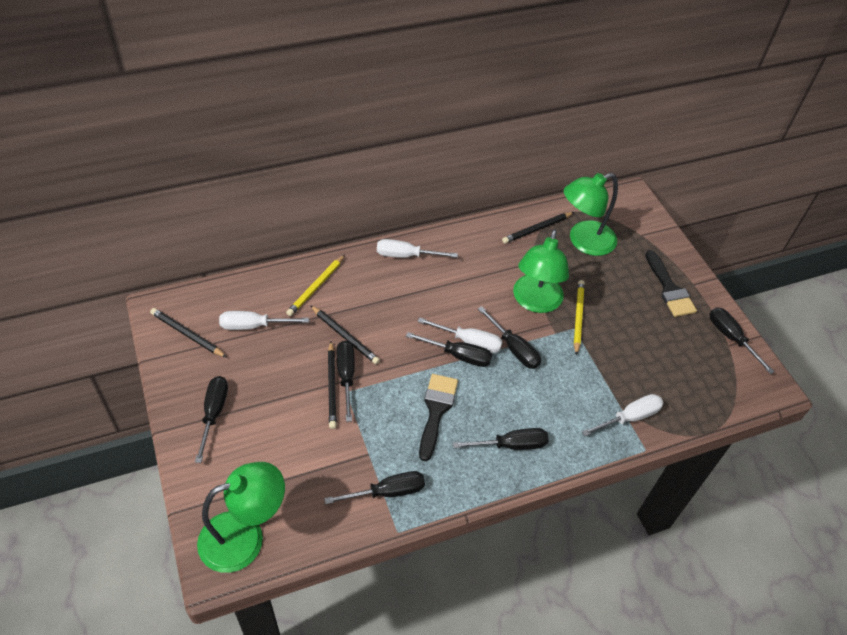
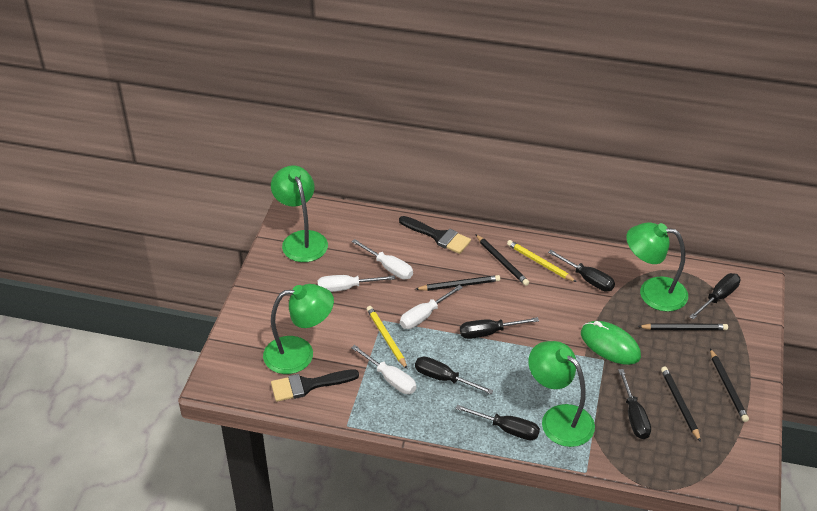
black pencil: [150,308,227,358] [310,305,380,364] [328,341,337,429] [502,212,574,244] = 4 -> [415,275,500,291] [475,234,529,286] [638,323,728,330] [661,367,701,442] [710,349,749,422] = 5
black screwdriver: [195,376,228,463] [324,471,425,504] [336,341,355,422] [406,332,492,367] [453,428,549,450] [478,306,541,369] [710,307,775,374] = 7 -> [415,356,494,394] [456,405,540,440] [460,317,539,339] [548,250,615,291] [618,369,651,439] [689,273,741,320] = 6
green lamp: [197,462,285,573] [513,230,569,313] [564,173,618,256] = 3 -> [263,284,334,374] [271,165,328,262] [528,341,595,447] [626,222,688,312] = 4
green mouse: none = 0 -> [581,321,641,365] = 1

